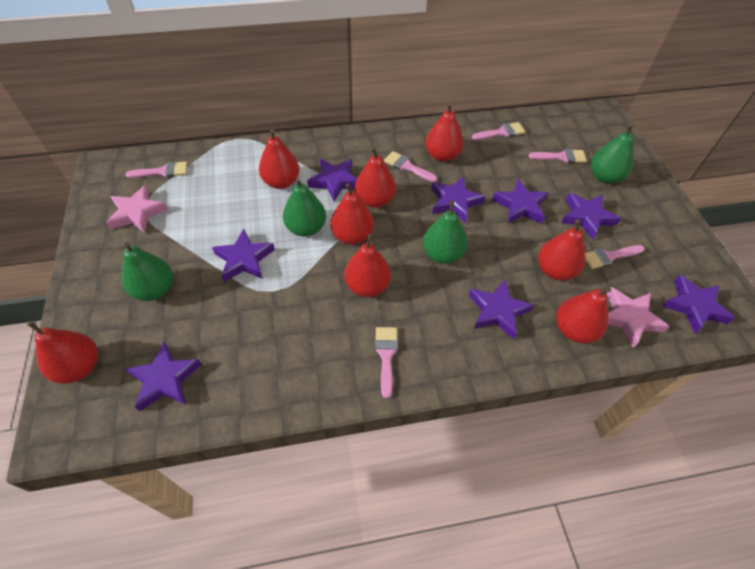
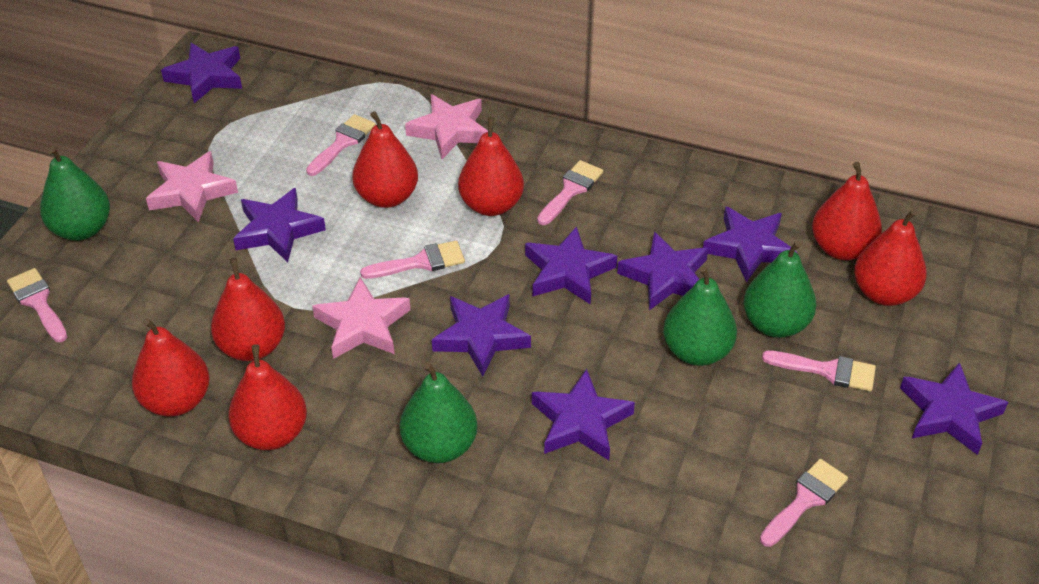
pink star: [106,185,168,233] [607,287,670,348] = 2 -> [146,151,238,223] [312,277,410,359] [405,94,488,159] = 3
red pear: [27,321,98,384] [259,129,299,189] [330,183,374,245] [344,234,391,297] [355,147,396,208] [425,103,464,162] [538,219,586,281] [556,287,611,343] = 8 -> [132,318,210,417] [211,258,285,361] [229,344,307,450] [352,111,418,208] [458,117,524,216] [812,162,882,260] [854,209,927,306] = 7

